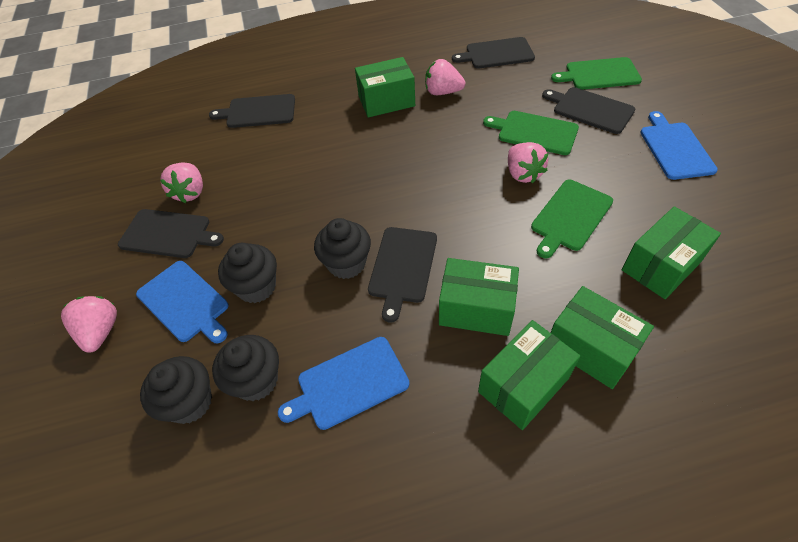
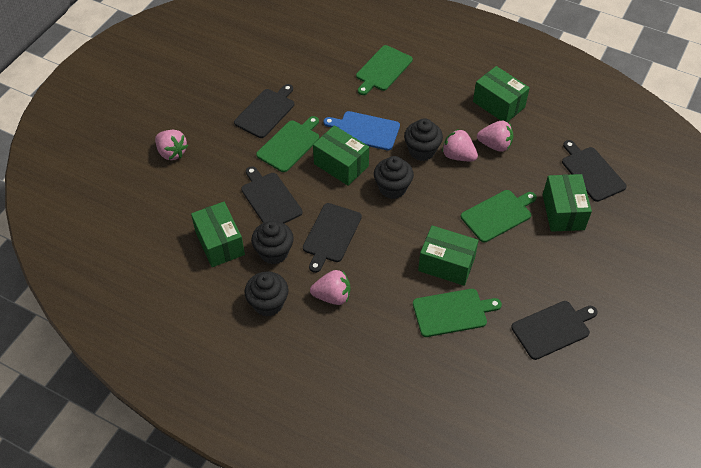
blue cutting board: [136,261,228,344] [278,337,410,430] [640,111,718,180] = 3 -> [323,111,400,151] = 1
green cutting board: [483,111,579,155] [531,180,613,258] [551,57,642,90] = 3 -> [256,116,319,172] [356,45,413,95] [413,289,502,337] [461,190,537,243] = 4

